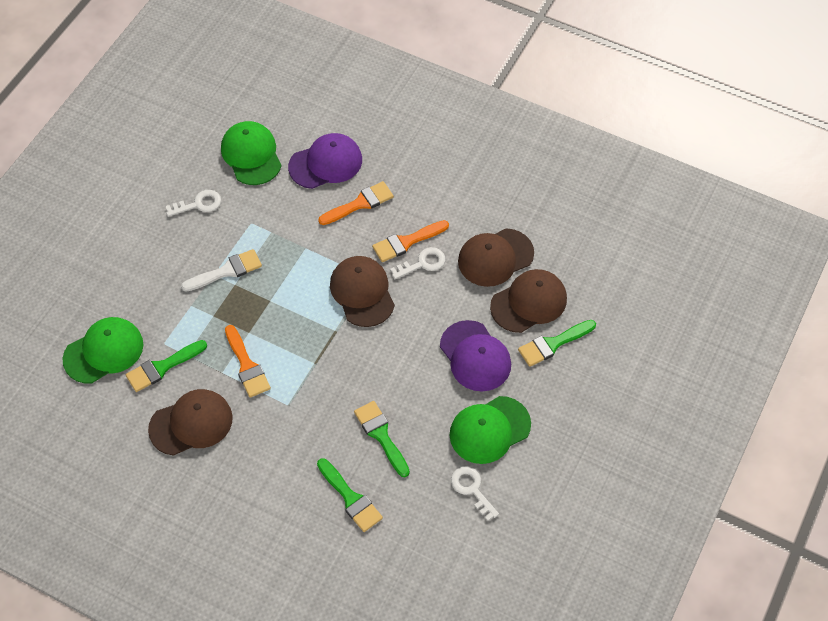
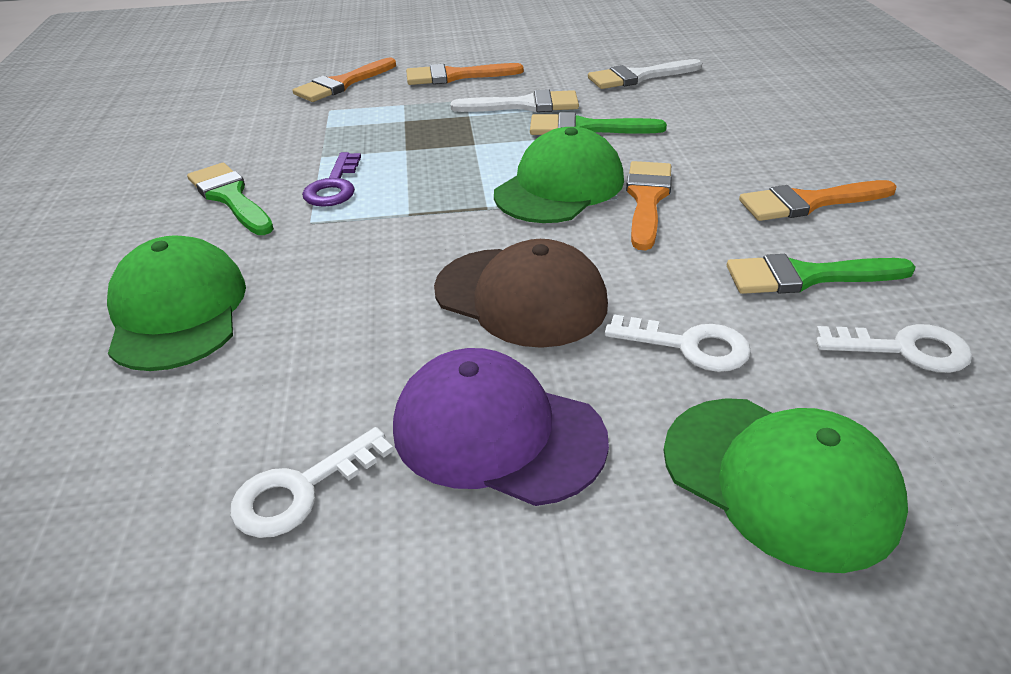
brown cap: [148,389,233,456] [330,256,395,327] [458,228,534,287] [490,269,567,333] = 4 -> [434,239,608,348] = 1
green brush: [126,340,207,392] [317,458,383,532] [354,401,410,477] [518,320,596,367] = 4 -> [187,163,274,235] [530,112,667,135] [727,254,916,294] = 3
orange brush: [225,325,271,398] [318,181,394,225] [372,220,449,262] = 3 -> [293,58,396,102] [406,63,524,85] [626,161,672,250] [739,180,897,221] = 4
purple cap: [288,133,362,189] [440,320,511,391] = 2 -> [393,348,609,506] = 1
purple key: none = 0 -> [302,152,361,207] = 1
white brush: [181,249,262,292] = 1 -> [451,89,579,112] [588,59,702,89] = 2

